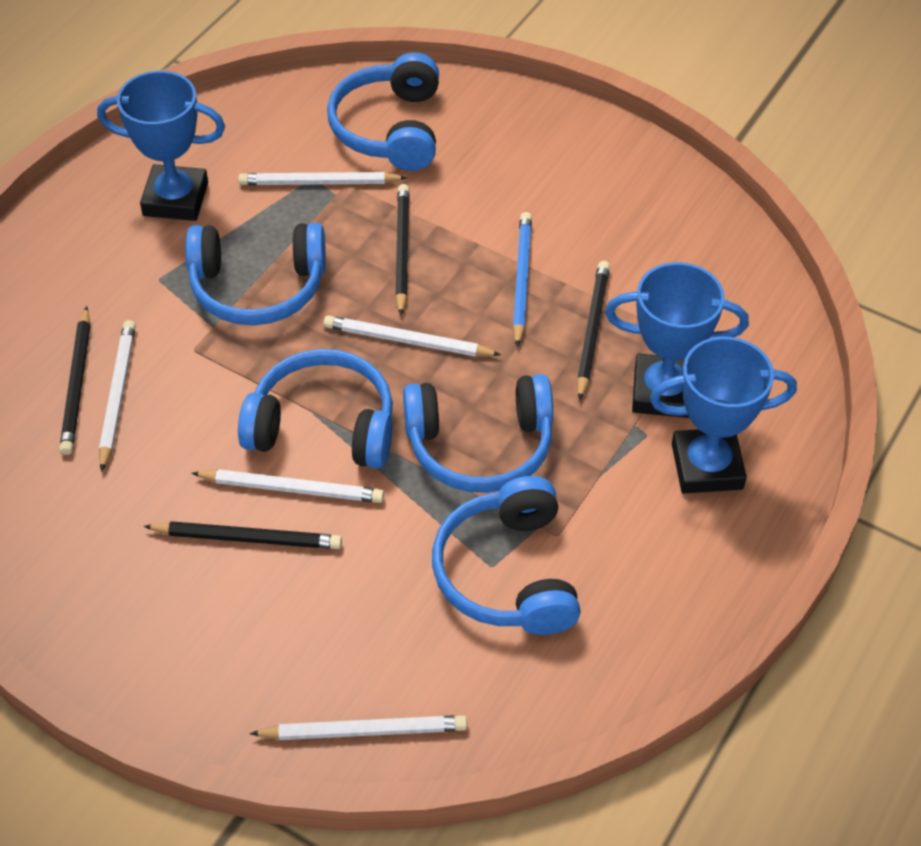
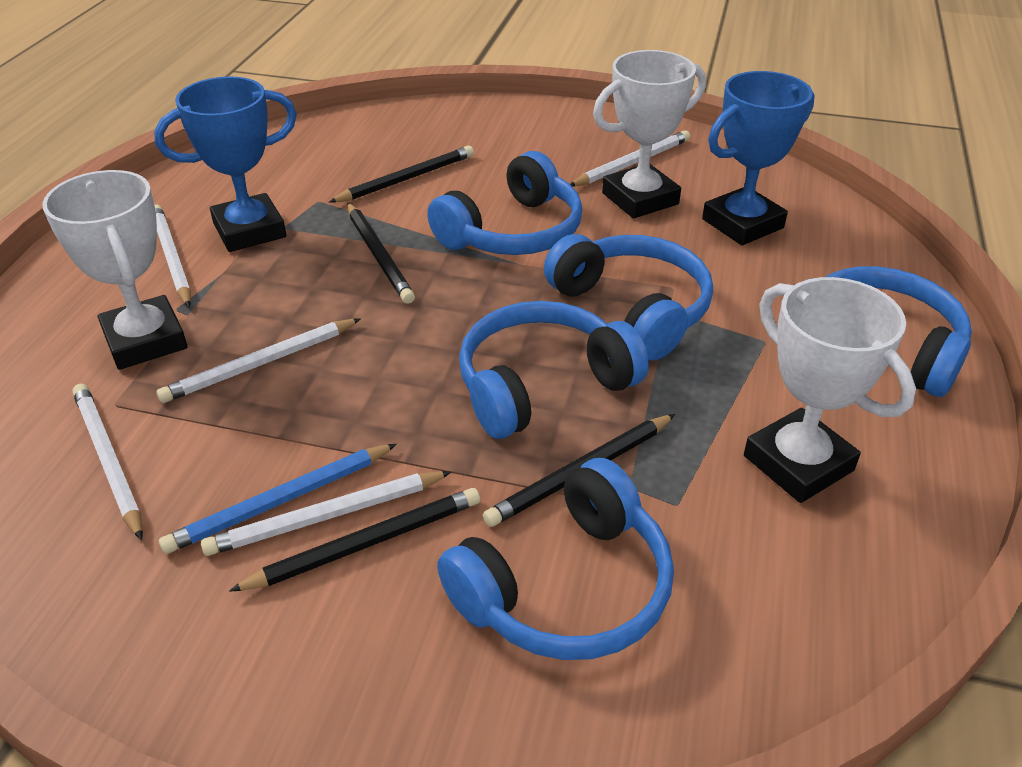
blue trophy: [97,71,225,221] [605,262,749,418] [650,337,797,494] = 3 -> [154,76,297,252] [702,71,815,245] = 2
white trophy: none = 0 -> [42,170,187,370] [593,50,706,218] [744,277,916,503] = 3

